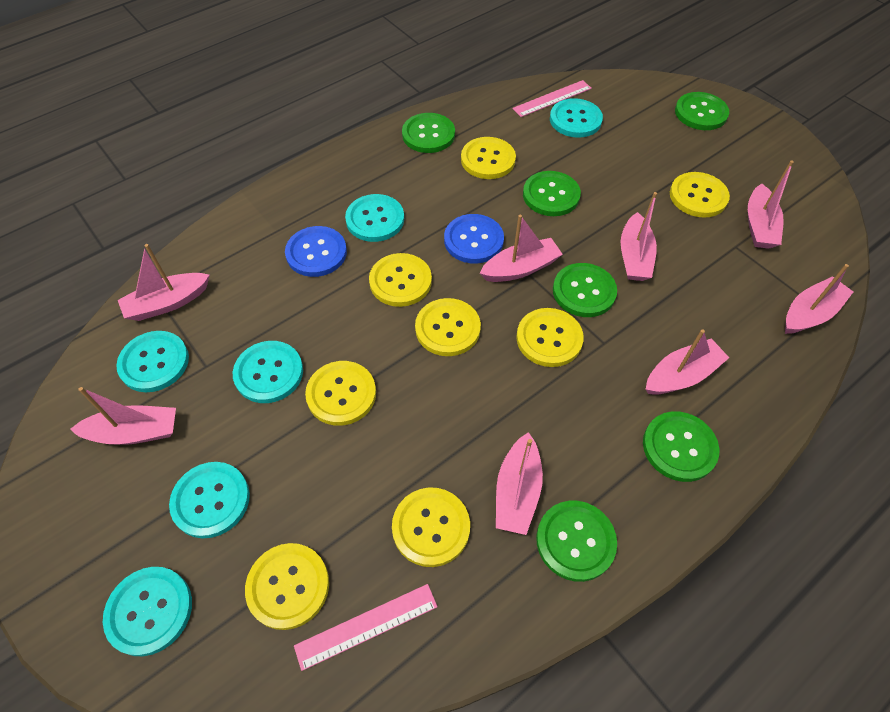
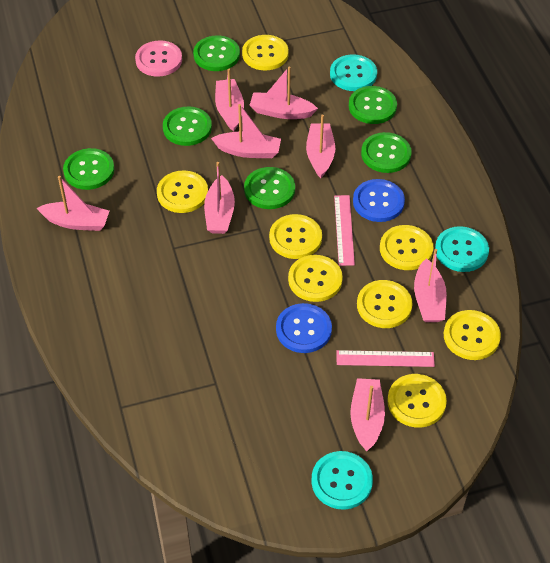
pink button: none = 0 -> [135,40,182,77] = 1
turquoise button: [103,567,192,656] [116,331,189,392] [169,462,250,538] [233,341,303,403] [345,194,404,242] [550,98,603,138] = 6 -> [311,451,373,510] [330,54,377,91] [435,226,489,272] = 3

